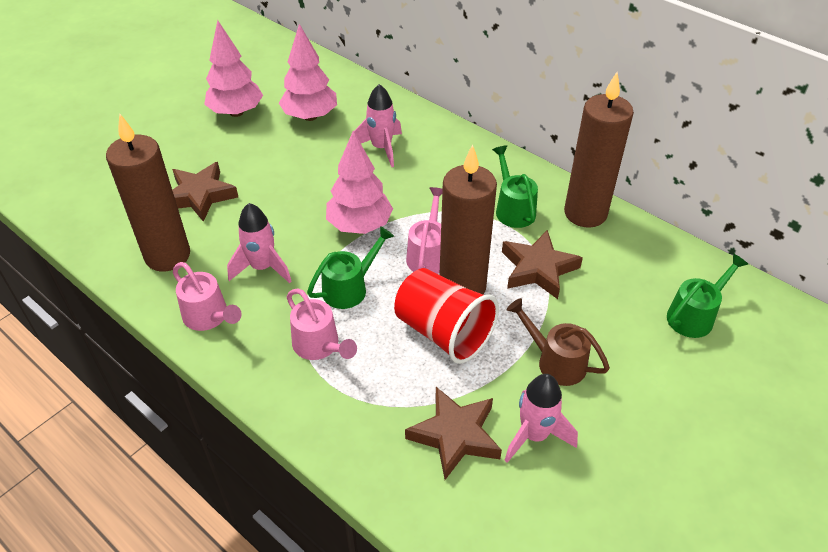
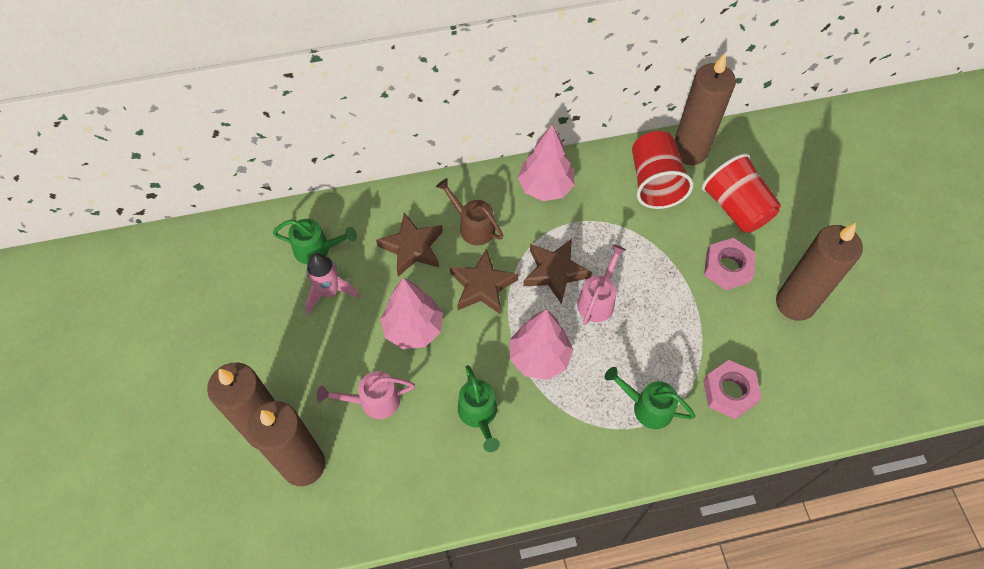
brown candle: [106,114,190,272] [439,144,497,295] [564,72,634,228] = 3 -> [207,363,275,449] [247,401,325,486] [675,53,736,165] [776,223,863,321] = 4
pink nut: none = 0 -> [703,360,762,419] [704,238,756,290] = 2
pink rocket: [227,203,292,283] [354,84,402,167] [504,374,578,463] = 3 -> [305,253,360,314] = 1
pink watering can: [173,262,242,331] [287,288,357,360] [406,187,443,274] = 3 -> [317,371,415,419] [577,244,626,325] = 2
red cup: [394,268,499,364] = 1 -> [632,131,693,209] [702,153,781,233] = 2

